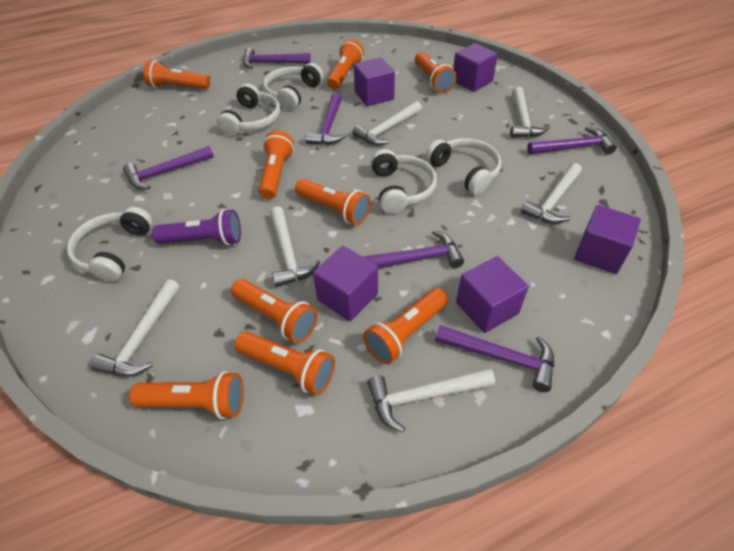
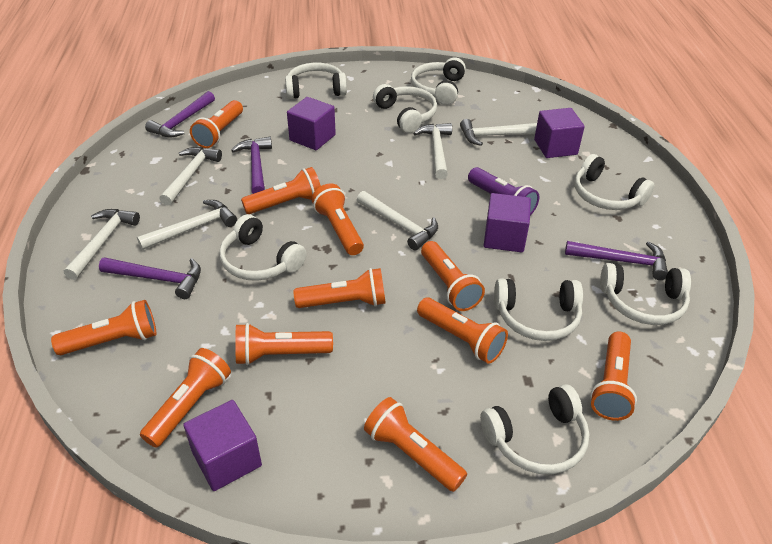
orange flashlight: [129,371,244,419] [143,60,210,90] [231,279,318,343] [234,332,335,395] [259,131,294,199] [295,179,371,225] [327,39,364,90] [363,288,448,364] [415,52,457,93] = 9 -> [51,300,156,355] [140,348,231,448] [190,100,243,148] [235,323,333,365] [241,167,321,214] [294,268,386,308] [311,183,364,255] [364,397,467,492] [417,297,508,364] [421,241,485,311] [590,331,637,421] = 11
purple cube: [313,246,378,321] [354,57,395,106] [453,43,498,92] [456,256,529,333] [574,205,641,274] = 5 -> [183,400,262,491] [287,97,336,150] [484,193,531,252] [534,108,585,158] = 4
purple hammer: [123,146,214,190] [243,47,311,69] [305,93,346,145] [363,230,464,268] [435,325,554,392] [527,126,617,155] = 6 -> [99,257,201,299] [145,91,215,137] [231,137,272,194] [565,241,668,280] = 4
white headphones: [67,207,153,282] [217,83,280,136] [263,63,323,110] [371,149,437,214] [426,138,501,195] = 5 -> [219,214,307,281] [285,63,347,99] [373,84,437,133] [411,58,466,105] [480,384,590,475] [494,278,583,341] [574,154,654,210] [600,263,691,325] = 8

